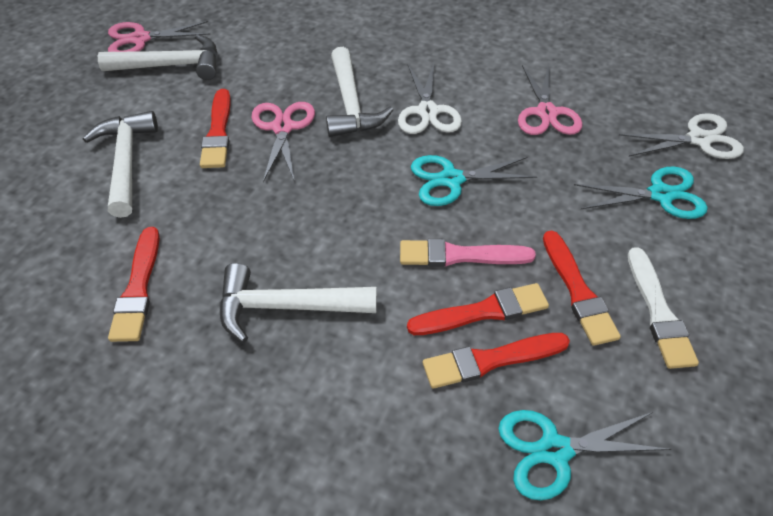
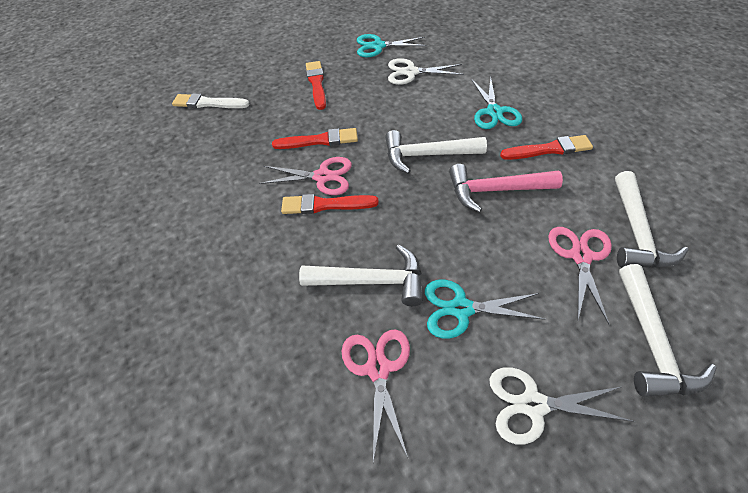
pink brush: [400,239,536,267] = 1 -> none = 0
pink hammer: none = 0 -> [449,164,563,213] = 1
red brush: [108,227,160,342] [200,89,231,168] [407,283,549,335] [423,333,570,389] [543,230,621,346] = 5 -> [272,128,358,149] [281,194,379,214] [306,61,326,110] [500,135,593,160] = 4

